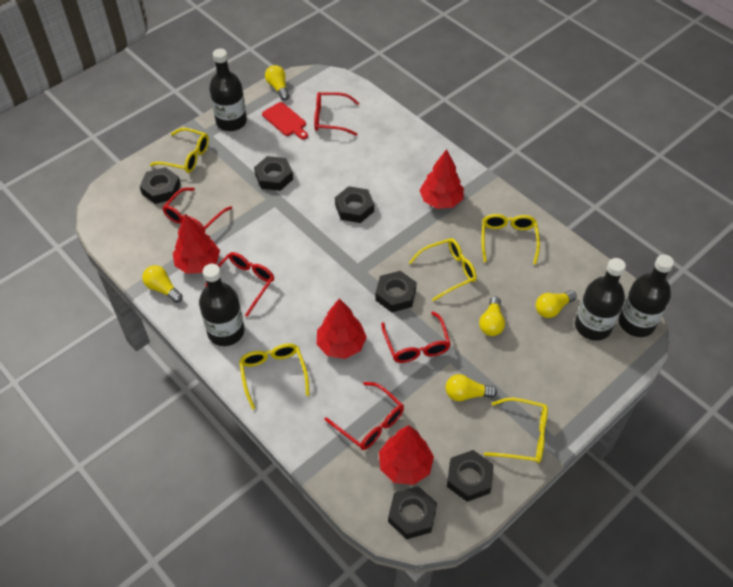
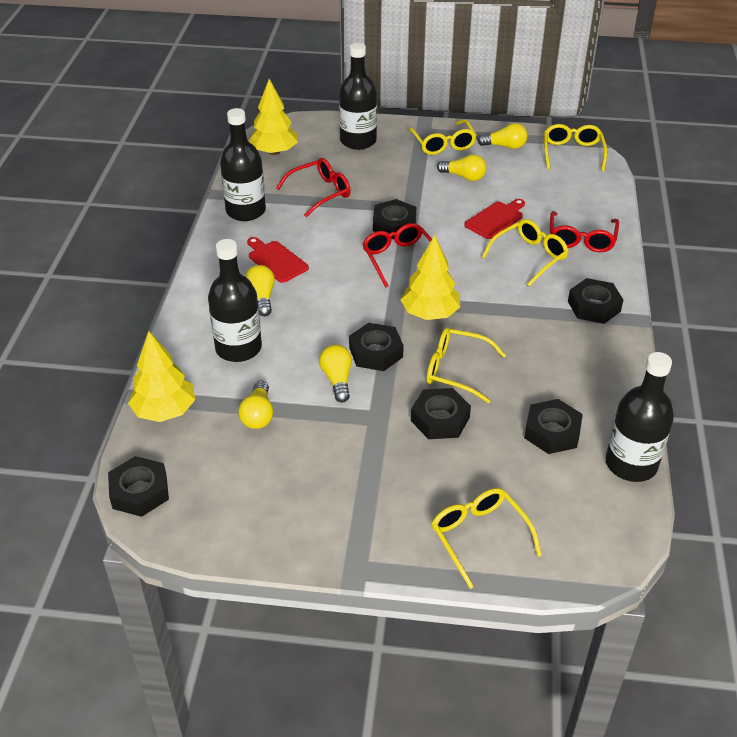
red cutting board: [262,102,308,139] = 1 -> [247,237,309,283] [464,199,525,239] = 2
red glasses: [162,187,232,233] [205,252,274,317] [314,92,360,136] [325,382,404,450] [381,312,451,363] = 5 -> [276,158,351,217] [362,223,432,288] [550,211,619,252] = 3
red tree: [173,214,220,274] [317,298,367,359] [379,425,434,485] [419,149,464,209] = 4 -> none = 0
yellow tree: none = 0 -> [128,331,195,422] [249,79,298,155] [401,235,460,320] = 3

